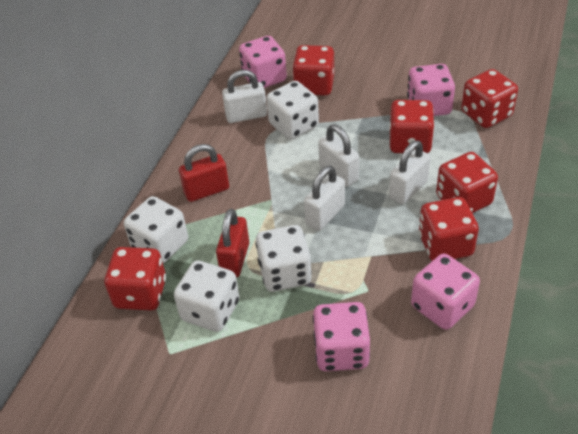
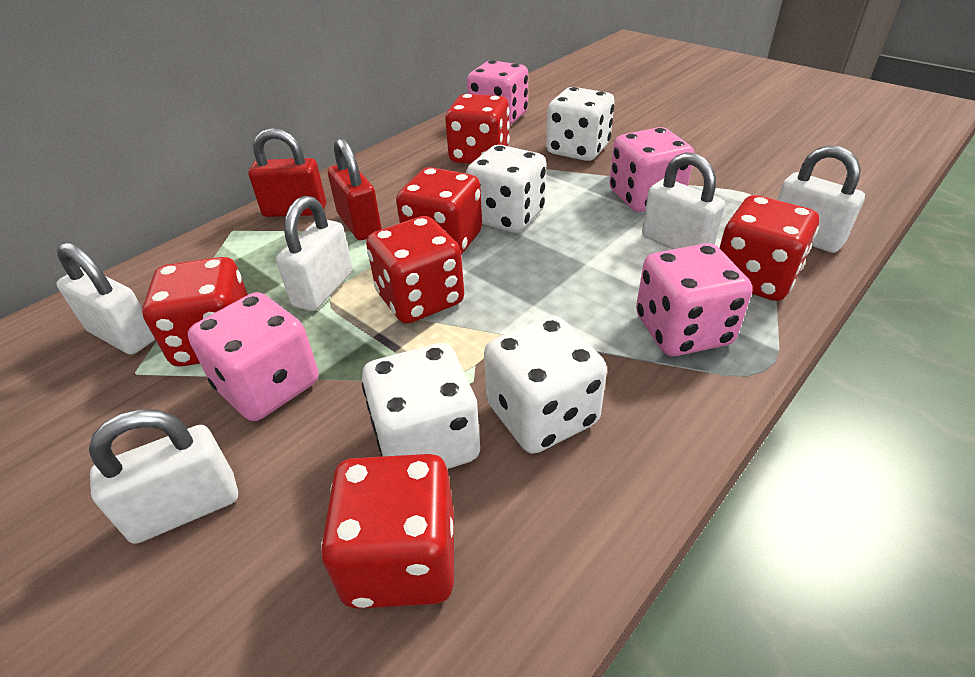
white padlock: [222,70,267,123] [304,166,345,231] [318,124,359,187] [389,140,431,204] = 4 -> [56,242,155,355] [89,409,238,544] [276,196,353,311] [642,152,725,249] [777,145,865,253] = 5

